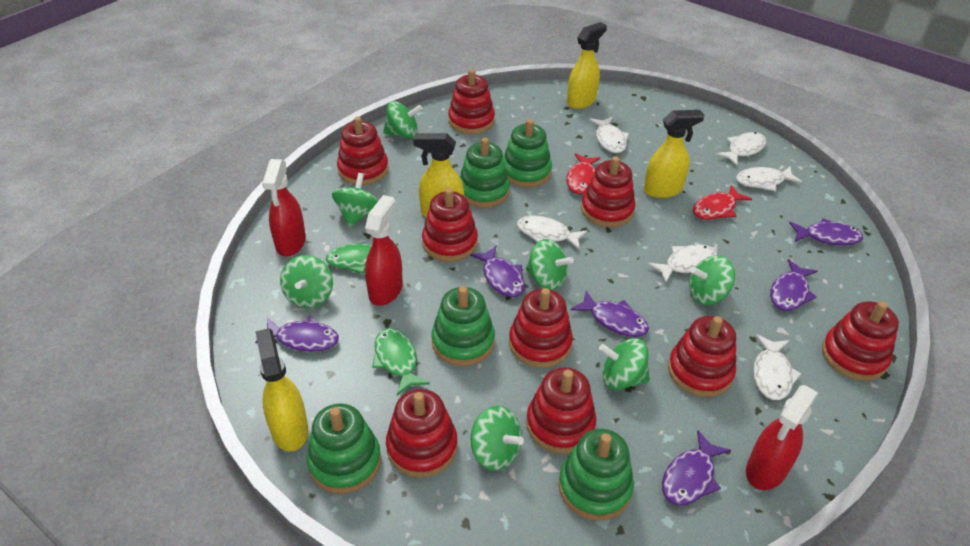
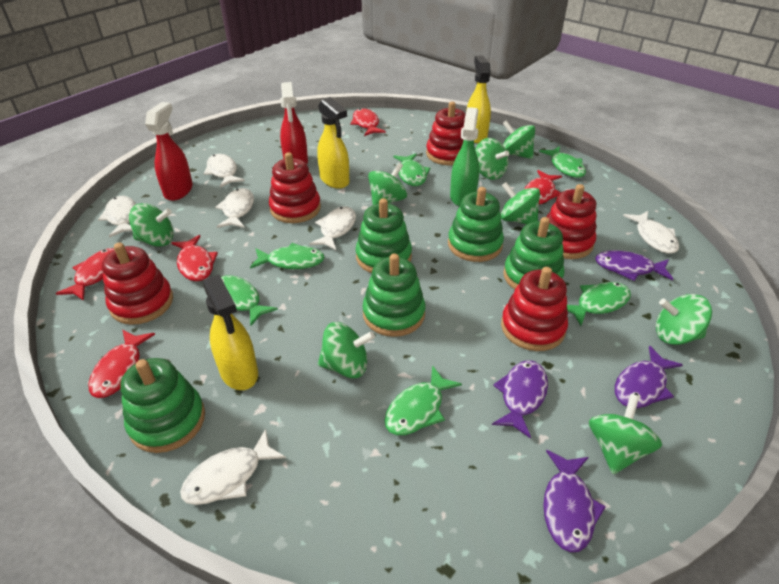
green fish: [325,243,398,274] [372,328,430,395] = 2 -> [221,275,278,326] [250,243,325,269] [384,365,462,435] [393,154,430,186] [539,146,586,178] [567,282,631,326] = 6
green spinning top: [280,255,333,308] [332,173,378,227] [383,101,423,139] [471,406,524,471] [526,239,574,290] [599,338,650,390] [689,255,735,305] = 7 -> [129,203,174,247] [318,322,375,378] [368,163,407,205] [475,138,509,180] [501,182,540,224] [502,120,535,159] [589,394,662,474] [656,294,712,345] = 8
green spray bottle: none = 0 -> [450,107,479,206] = 1
purple fish: [255,316,339,352] [470,246,525,297] [571,290,649,337] [662,430,731,506] [770,259,817,311] [789,218,863,246] = 6 -> [492,360,548,439] [543,450,606,552] [595,250,673,281] [615,346,683,408] = 4
red fish: [566,153,600,194] [693,185,752,220] = 2 -> [56,248,114,301] [88,330,155,398] [171,235,218,281] [350,108,386,136] [525,170,562,204] = 5
red spray bottle: [262,159,306,256] [365,195,403,306] [746,385,818,490] = 3 -> [145,102,193,201] [280,82,308,164] = 2
red stacking toy: [337,117,389,185] [386,389,458,478] [422,188,478,262] [448,69,495,134] [509,288,573,368] [526,367,596,454] [581,156,635,227] [668,316,736,397] [822,301,899,381] = 9 -> [102,243,173,325] [269,152,321,223] [426,102,466,166] [501,267,568,351] [546,184,596,259] = 5
yellow spray bottle: [255,328,308,452] [413,133,464,217] [567,22,607,109] [644,110,704,198] = 4 -> [203,275,258,390] [317,97,349,189] [466,55,491,143] = 3

